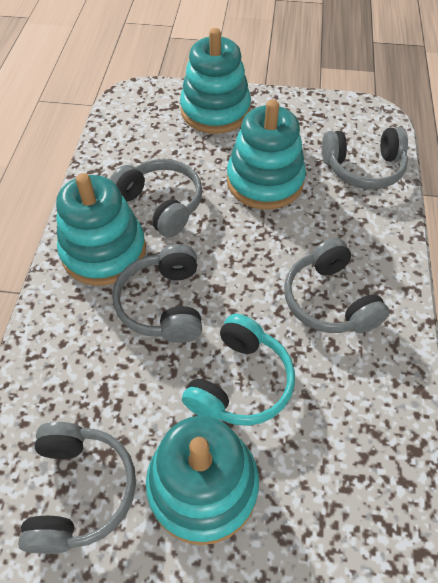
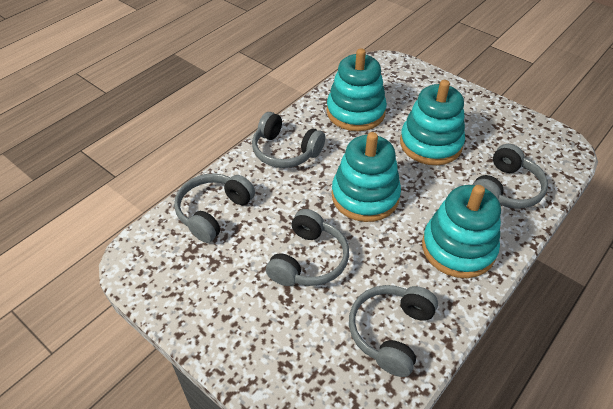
turquoise headphones: [182,314,295,426] = 1 -> none = 0

